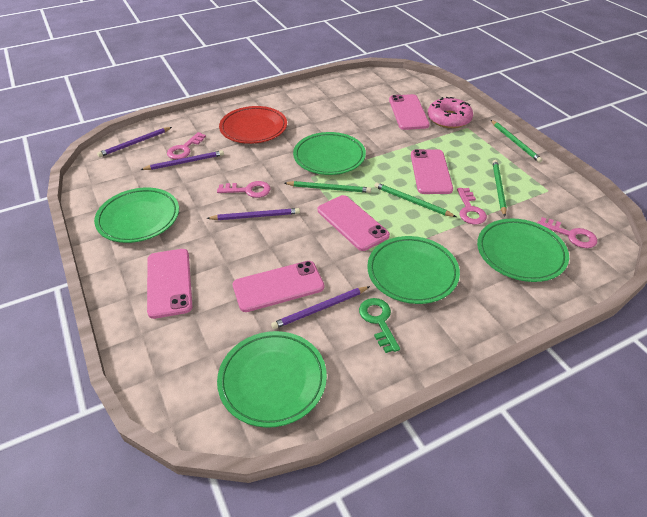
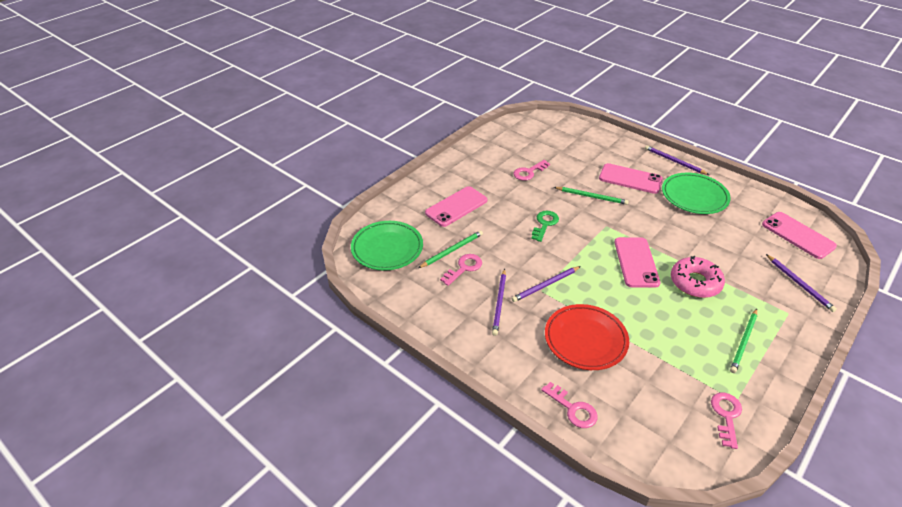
green pencil: [285,181,371,193] [374,182,456,217] [491,120,543,163] [493,160,507,216] = 4 -> [418,230,483,268] [554,187,629,205] [730,309,757,373] = 3
green plate: [94,188,179,243] [217,331,327,428] [293,132,366,175] [367,236,460,304] [477,218,569,282] = 5 -> [351,221,423,271] [662,173,731,214] = 2
pink phone: [147,249,193,319] [233,261,324,312] [318,195,390,251] [389,94,430,130] [411,149,453,194] = 5 -> [425,186,487,227] [599,163,663,194] [614,237,660,287] [762,212,837,259] = 4

